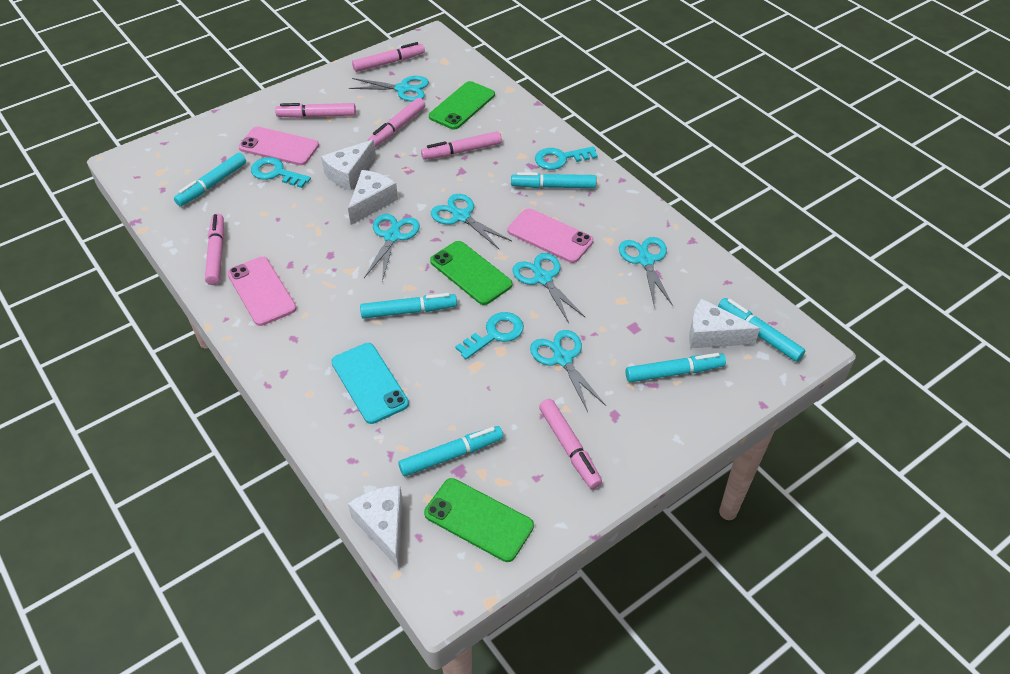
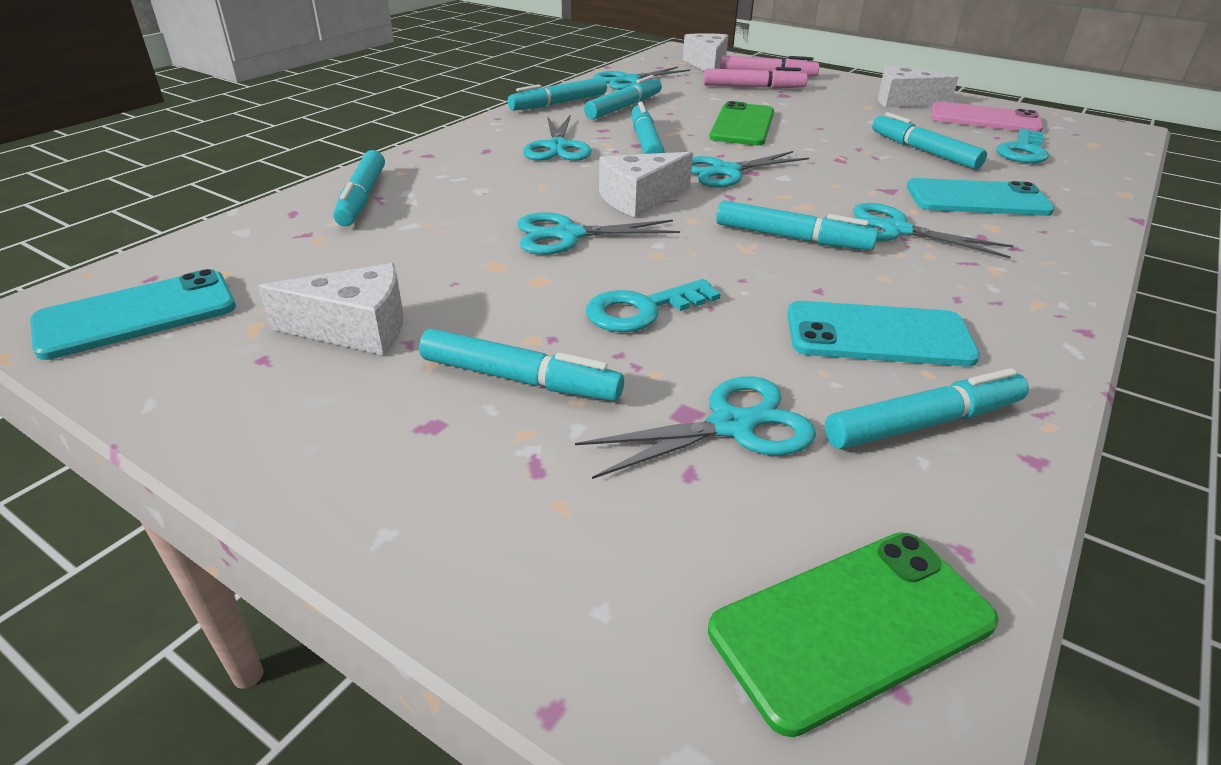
green phone: [424,478,534,562] [429,81,495,129] [430,241,513,305] = 3 -> [708,532,999,737] [709,101,774,145] = 2
pink marker: [205,214,224,285] [275,103,356,118] [352,42,425,72] [368,98,425,147] [421,131,502,160] [539,399,602,489] = 6 -> [703,67,808,89] [720,55,819,76] = 2
pink phone: [227,257,297,326] [239,127,319,165] [508,208,594,263] = 3 -> [931,101,1043,132] = 1
turquoise key: [251,157,311,188] [455,312,524,359] [535,146,598,170] = 3 -> [586,279,721,332] [996,128,1049,163] = 2
turquoise marker: [174,153,246,206] [360,293,457,319] [398,426,503,476] [511,172,597,188] [625,353,726,382] [718,298,806,362] = 6 -> [333,150,385,227] [419,329,624,401] [508,77,607,111] [584,75,662,119] [631,102,665,154] [716,200,878,250] [824,368,1029,449] [872,112,987,169] = 8
turquoise phone: [331,343,409,424] = 1 -> [30,269,236,360] [787,301,980,367] [907,178,1055,216] = 3

